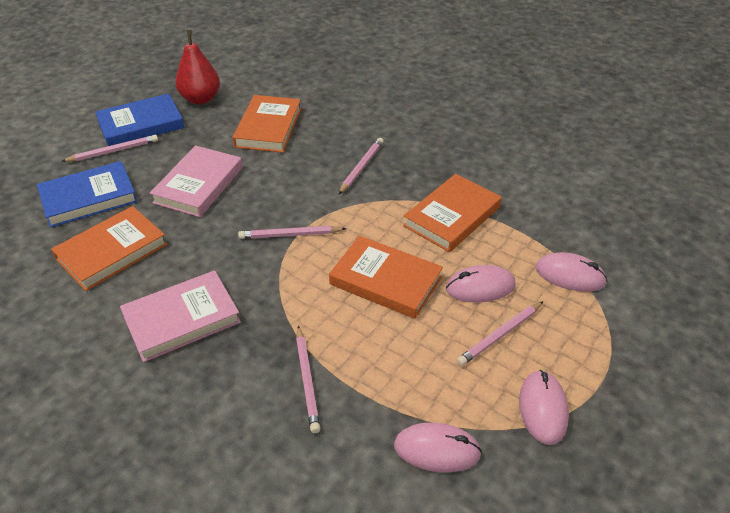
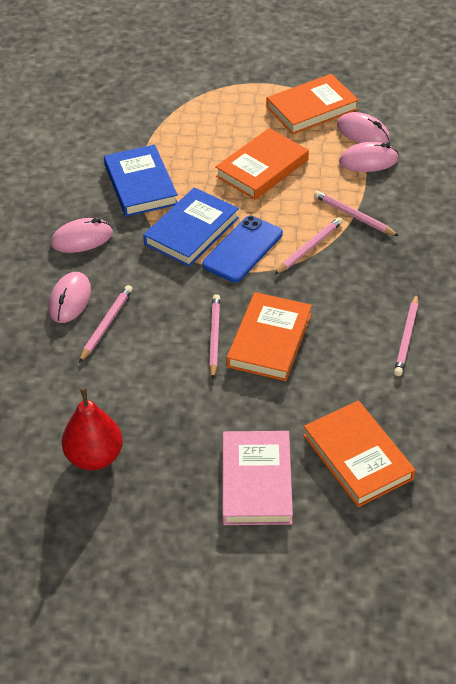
blue phone: none = 0 -> [202,216,283,283] = 1
pink book: [120,270,241,362] [150,145,243,217] = 2 -> [222,431,293,525] = 1

